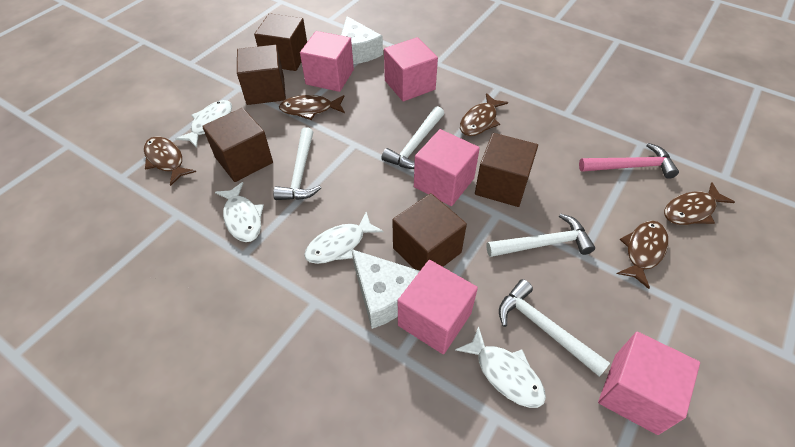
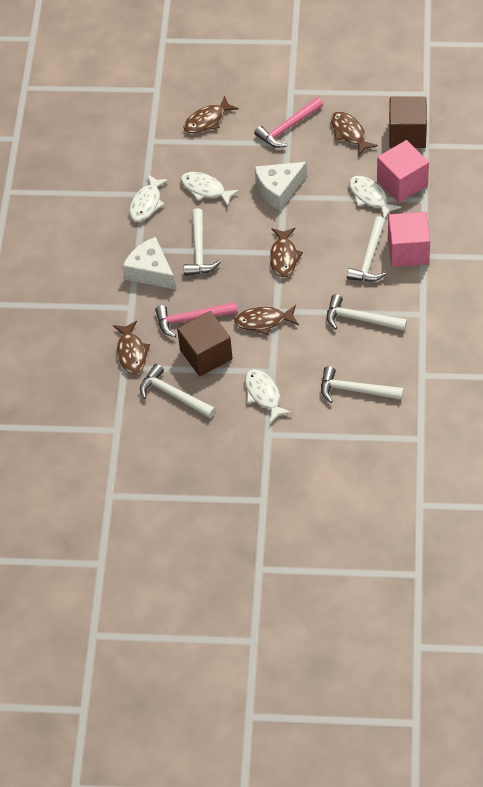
brown cube: [202,108,273,182] [237,45,286,105] [254,13,307,71] [392,193,467,271] [475,133,538,207] = 5 -> [177,311,233,376] [389,97,427,148] = 2
pink cube: [300,31,354,92] [384,37,438,102] [398,260,478,354] [414,129,480,206] [598,332,700,435] = 5 -> [377,140,429,203] [388,212,430,267] = 2
pink hammer: [579,143,679,179] = 1 -> [155,302,238,337] [254,97,323,148] = 2
white hammer: [273,127,321,200] [381,106,444,169] [486,213,595,257] [499,279,610,377] = 4 -> [140,364,216,418] [184,208,221,276] [321,366,404,403] [327,294,407,331] [347,216,386,282] = 5

